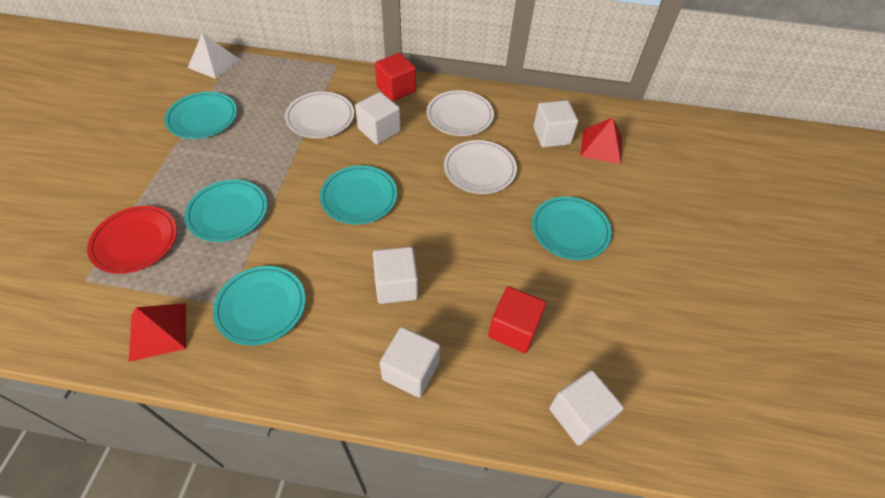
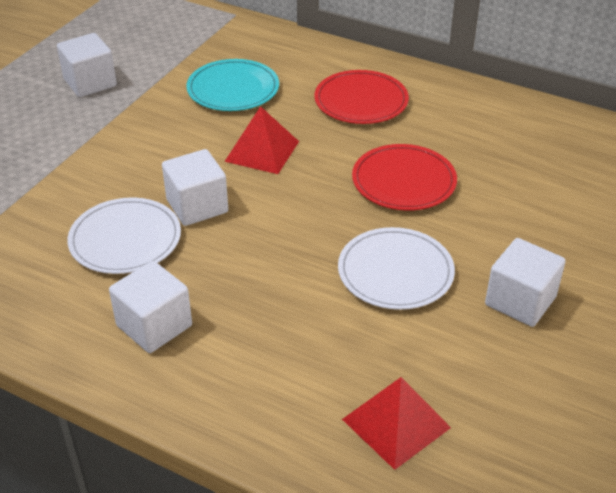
red cube: [375,53,416,101] [488,286,546,353] = 2 -> none = 0
red plate: [87,206,177,274] = 1 -> [314,70,409,124] [352,144,457,211] = 2
turquoise plate: [164,92,237,139] [184,179,267,242] [213,266,306,346] [320,165,397,225] [532,196,612,260] = 5 -> [186,59,279,111] = 1
white cube: [355,92,401,145] [373,247,418,304] [380,327,440,398] [533,100,578,147] [549,370,624,445] = 5 -> [57,33,117,97] [109,261,192,353] [162,149,228,226] [485,238,566,327] = 4
white plate: [285,92,354,138] [427,90,494,136] [444,140,517,194] = 3 -> [67,197,181,274] [338,227,455,310] = 2
white pyramid: [188,33,240,79] = 1 -> none = 0

